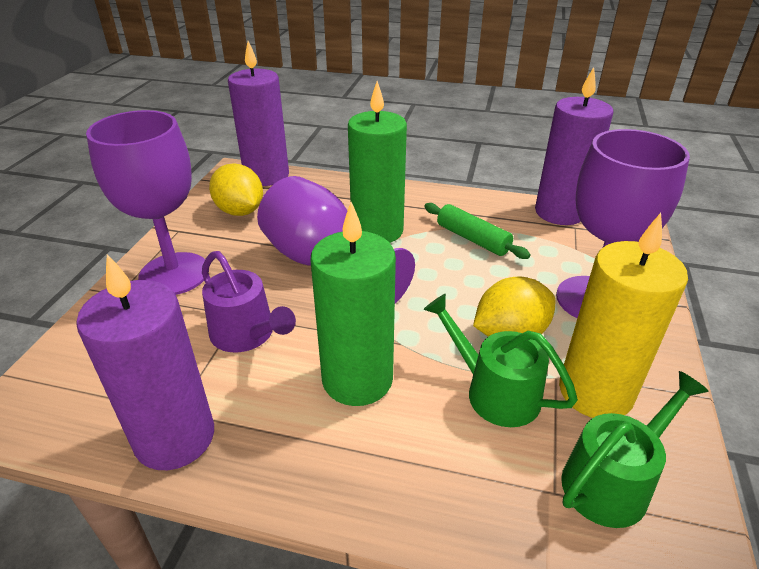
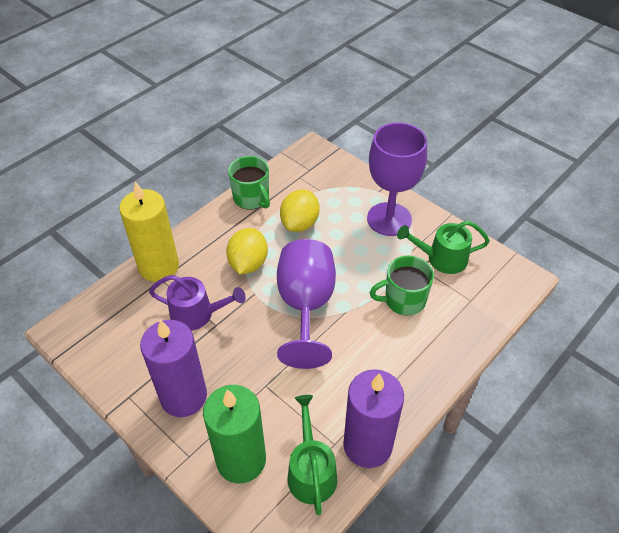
green candle: [311,202,396,406] [348,81,407,243] = 2 -> [203,385,266,483] = 1
green mug: none = 0 -> [228,156,270,210] [369,255,434,316] = 2
green rolling pin: [424,203,530,259] = 1 -> none = 0
purple candle: [76,254,214,470] [228,41,289,186] [535,67,613,225] = 3 -> [140,320,207,417] [343,369,404,468] = 2
purple goblet: [86,110,205,295] [257,176,415,304] [556,129,690,318] = 3 -> [277,239,336,369] [367,123,427,236] = 2

